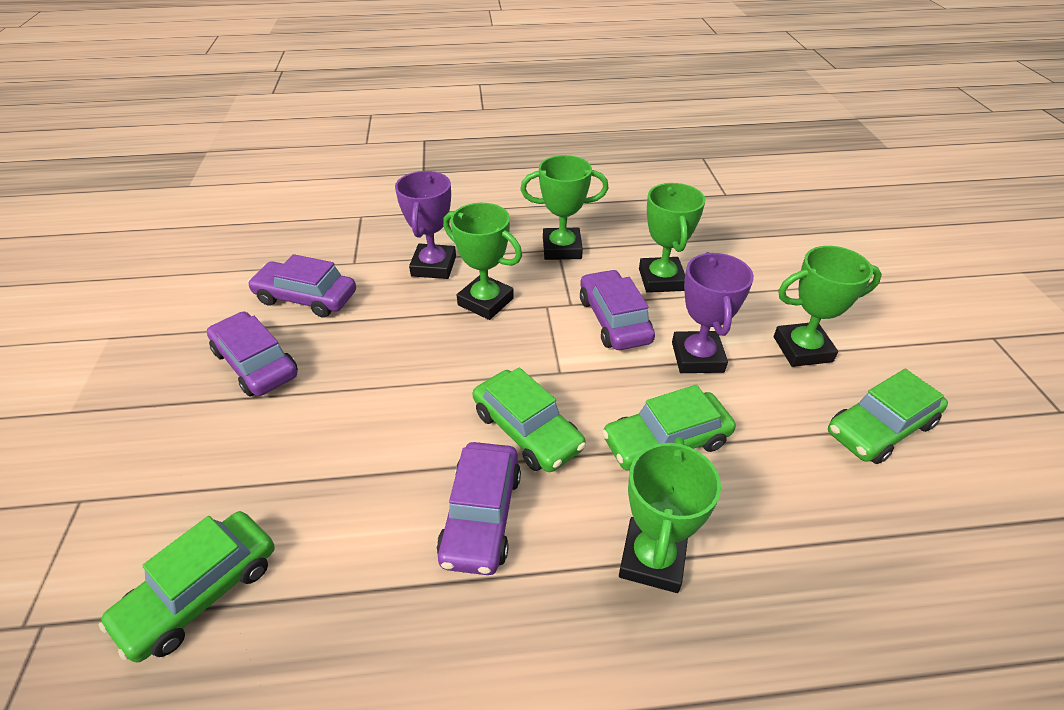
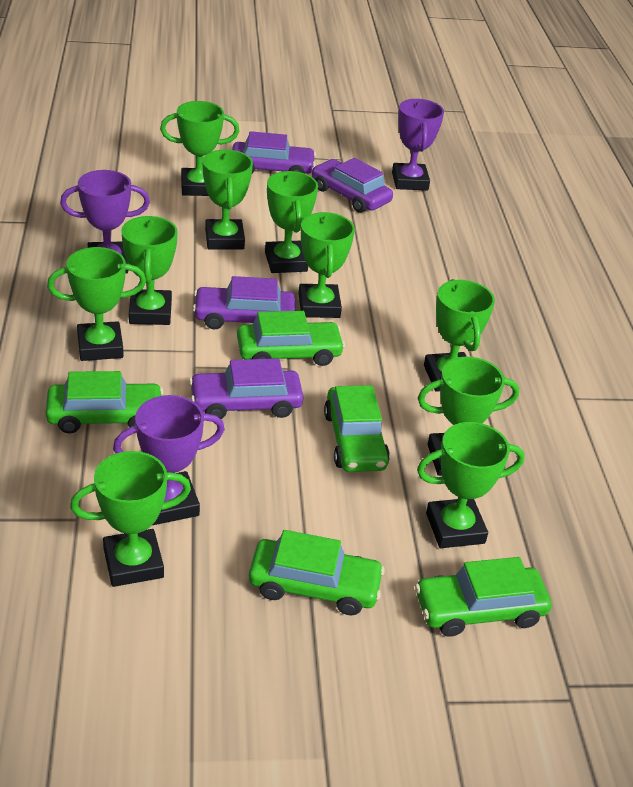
green car: [99,511,274,662] [473,367,586,472] [602,385,736,470] [828,369,948,464] = 4 -> [46,371,164,433] [237,311,345,366] [249,530,385,615] [324,385,390,472] [415,557,552,637] = 5
green trophy: [443,203,522,320] [520,155,608,260] [619,437,721,593] [639,183,705,293] [774,246,882,367] = 5 -> [47,247,146,361] [70,451,191,587] [121,216,178,325] [160,101,239,196] [203,149,253,250] [265,171,318,273] [299,212,355,318] [417,422,525,548] [418,357,519,476] [424,279,495,392] = 10
purple trophy: [395,171,456,279] [672,252,754,373] = 2 -> [60,170,150,274] [113,395,225,525] [392,99,444,190] = 3

